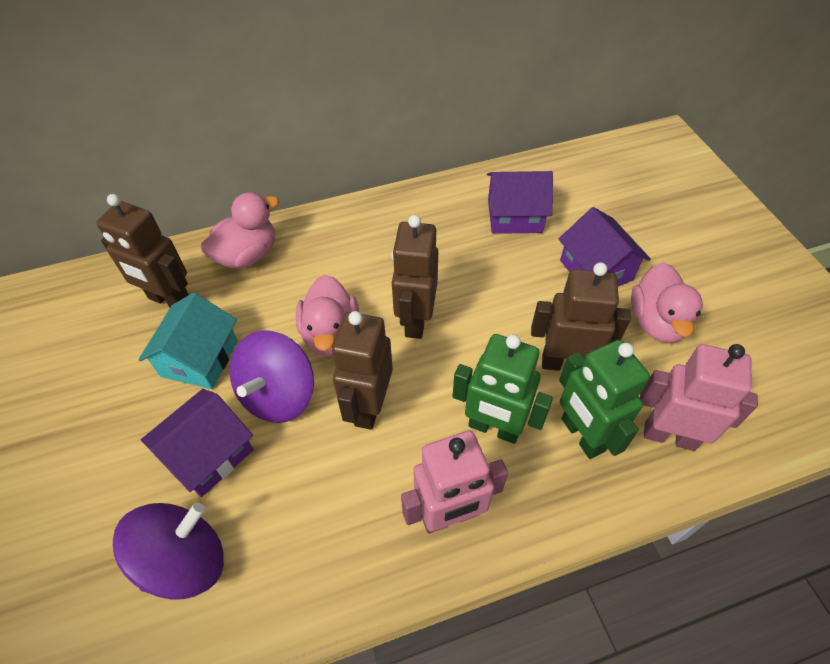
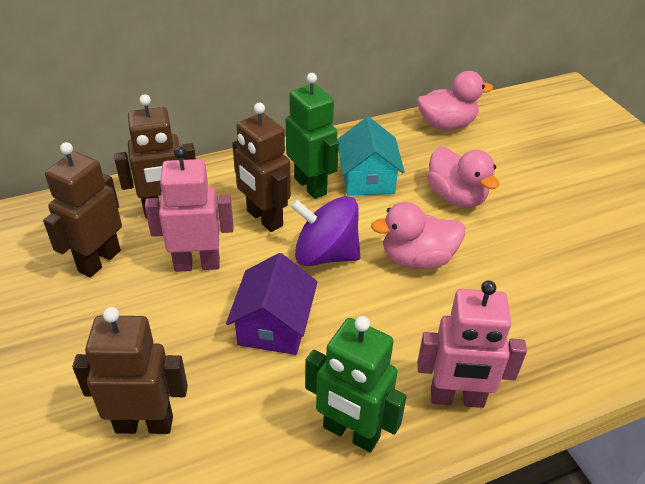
purple house: [141,389,254,497] [487,171,553,234] [559,207,651,286] = 3 -> [226,253,318,355] = 1
purple spinning top: [113,503,224,599] [229,330,314,423] = 2 -> [290,196,360,266] = 1

